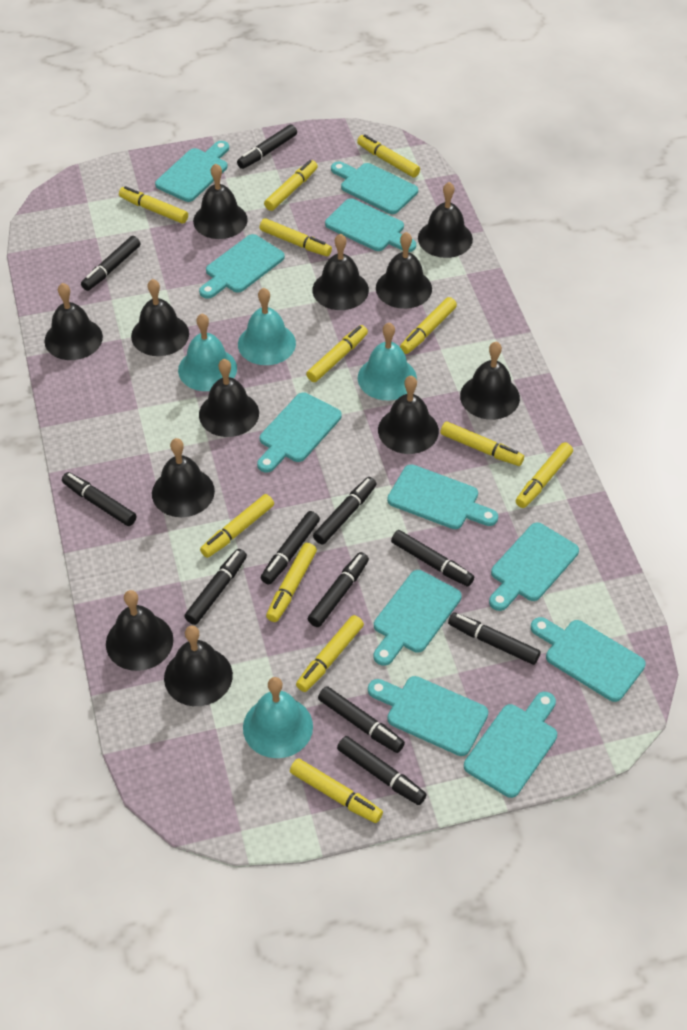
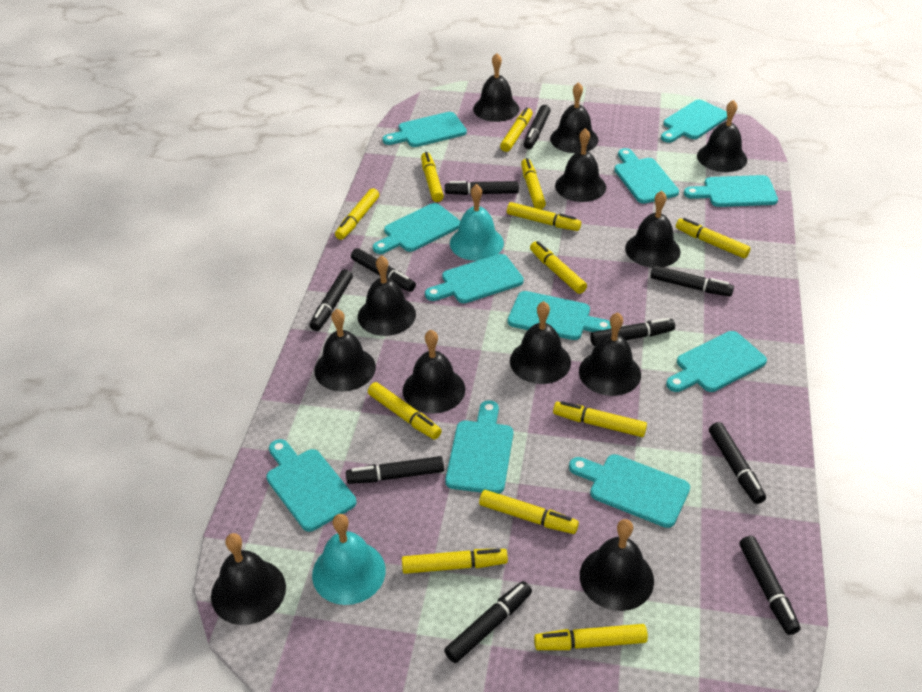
black marker: [62,472,137,526] [81,236,140,291] [184,549,247,625] [237,124,297,169] [261,511,320,585] [308,552,369,627] [313,477,376,545] [318,686,405,753] [337,736,427,805] [391,530,474,587] [448,612,541,665] = 11 -> [310,269,353,331] [346,456,444,484] [351,248,416,292] [444,581,532,663] [445,181,519,195] [524,105,551,149] [590,318,675,346] [651,266,734,297] [709,422,766,504] [740,536,800,635] = 10
turquoise bell: [178,314,237,391] [238,288,296,365] [243,677,313,758] [358,323,417,401] = 4 -> [312,514,386,605] [450,184,504,261] = 2

